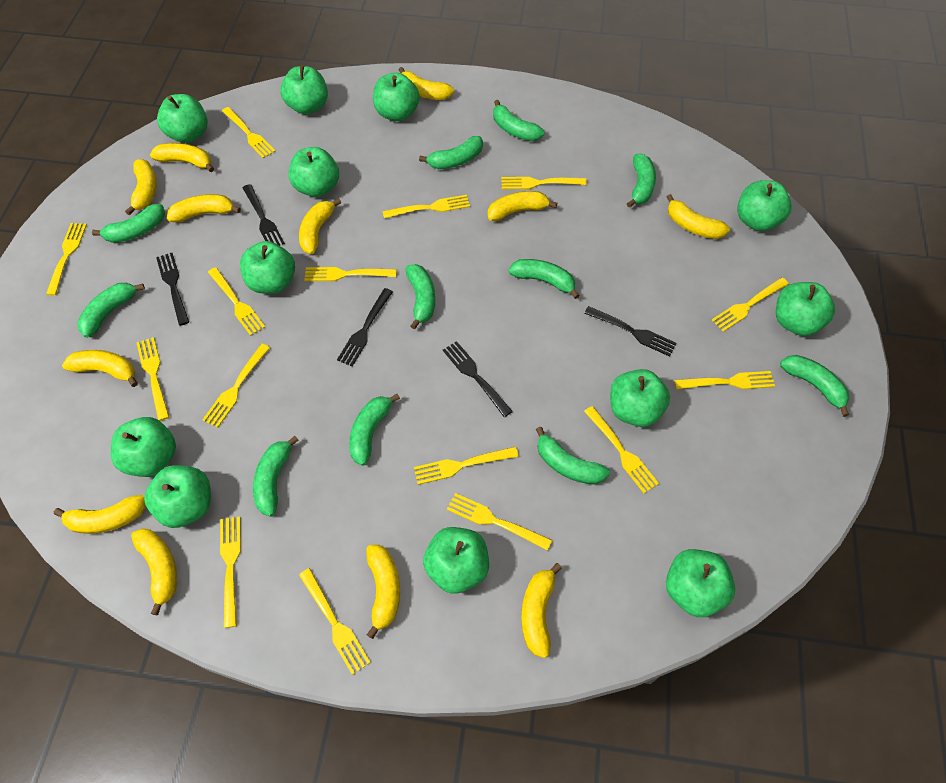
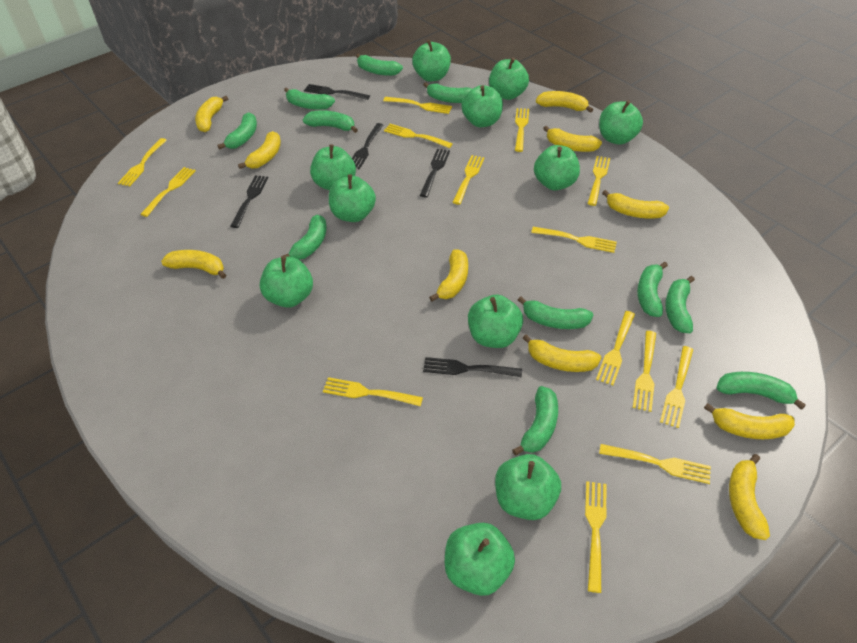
green apple: [111,417,176,477] [144,465,211,528] [157,94,208,143] [240,241,295,294] [280,65,328,115] [288,147,339,197] [373,72,420,121] [423,527,489,594] [610,369,670,427] [666,549,735,617] [737,180,792,231] [776,282,835,336] = 12 -> [260,257,313,308] [310,144,356,190] [329,174,376,222] [412,40,451,81] [445,523,515,596] [461,85,503,127] [468,295,523,348] [489,57,529,100] [495,454,561,520] [534,145,580,190] [599,100,643,145] = 11
yellow banana: [54,495,146,534] [62,350,138,387] [125,159,157,215] [131,528,177,616] [150,143,214,172] [167,194,241,222] [299,198,341,254] [366,545,400,639] [399,67,454,100] [488,191,557,221] [521,563,562,658] [667,194,730,239] = 12 -> [161,250,226,279] [195,96,228,132] [238,131,281,169] [429,249,468,302] [523,334,601,372] [536,91,593,113] [543,126,602,152] [602,190,669,219] [704,403,795,439] [729,454,770,540] = 10
yellow fork: [46,223,87,296] [137,337,169,421] [203,344,270,428] [208,267,265,336] [220,517,241,628] [222,107,276,158] [299,568,371,675] [304,267,397,281] [383,195,470,218] [414,447,519,485] [447,493,552,551] [501,177,587,189] [584,406,659,493] [674,371,775,389] [712,278,789,332] = 15 -> [118,138,167,186] [140,167,196,217] [323,377,423,406] [383,97,452,114] [384,124,453,148] [452,155,485,205] [515,108,529,152] [531,227,617,253] [585,481,606,593] [587,156,610,206] [596,311,635,385] [599,444,711,484] [633,331,656,412] [660,346,694,428] = 14

